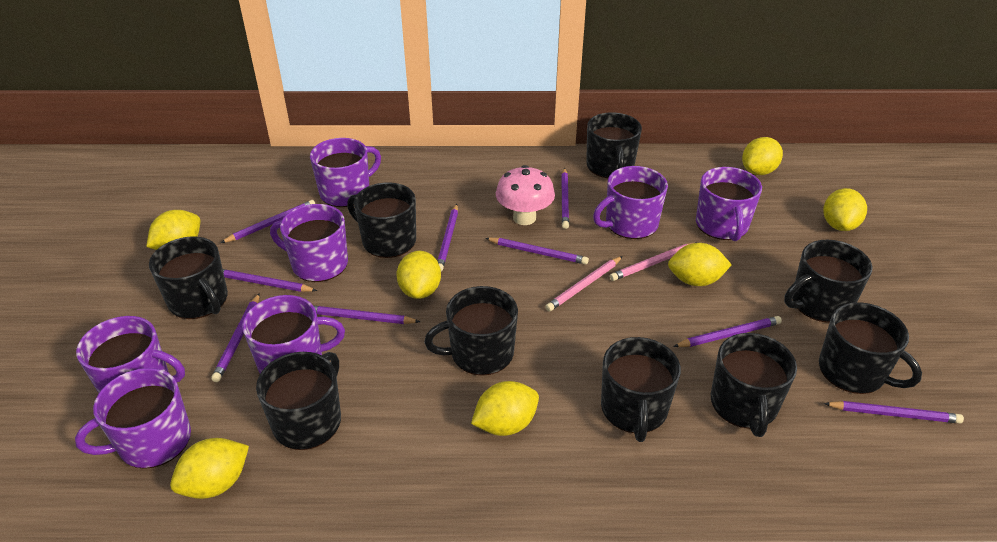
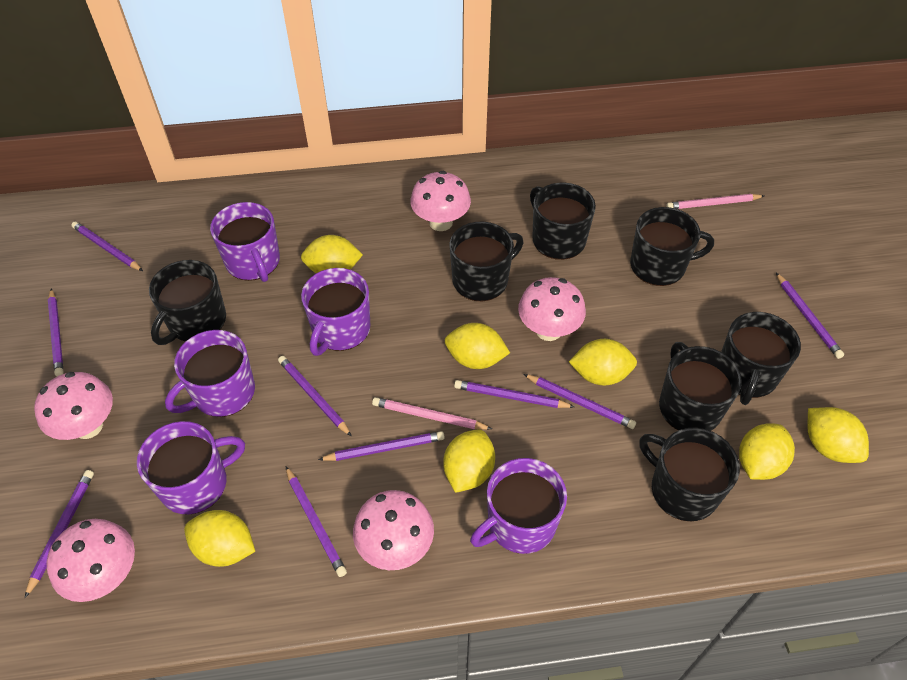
black mug: [149,237,228,319] [256,352,341,450] [347,183,416,258] [424,286,518,376] [586,112,642,178] [601,337,681,442] [711,333,797,437] [784,240,872,323] [819,302,922,394] = 9 -> [149,260,226,345] [449,222,523,301] [530,183,596,260] [630,207,714,286] [639,428,740,521] [659,342,742,431] [721,312,801,405] = 7
pink mushroom: [496,165,555,225] = 1 -> [34,372,113,440] [46,519,135,602] [353,490,434,570] [410,171,471,231] [518,277,586,341] = 5
purple mug: [75,368,191,469] [76,316,185,393] [242,295,345,373] [270,204,348,282] [310,138,381,207] [593,166,668,239] [696,167,762,241] = 7 -> [137,421,245,515] [165,330,255,417] [210,202,280,282] [301,268,370,356] [470,458,567,554] = 5

